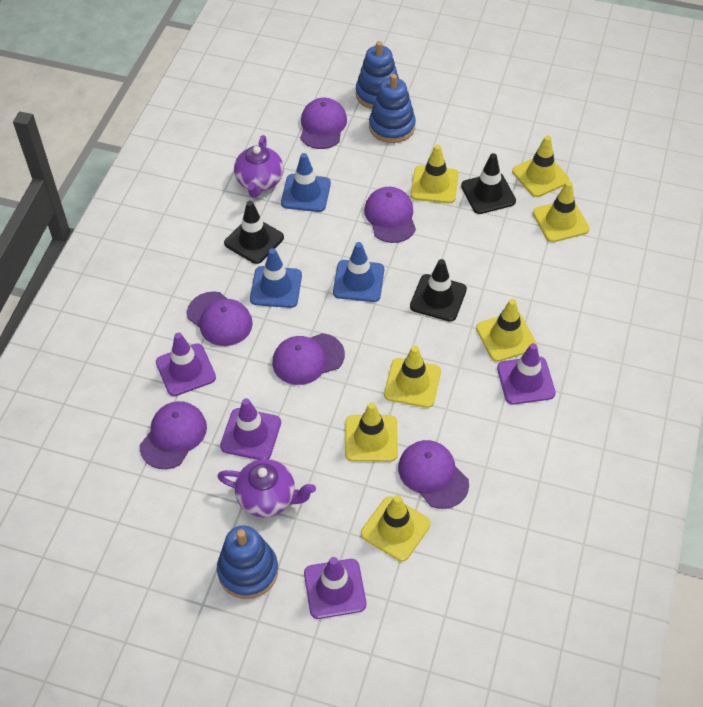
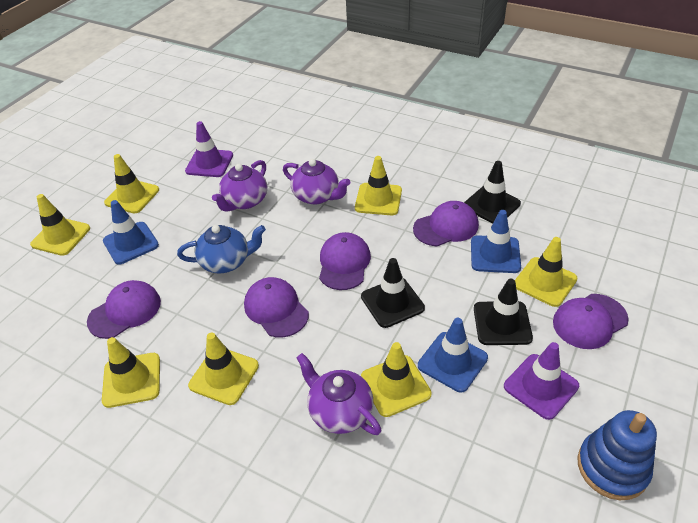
blue stacking toy: [217,525,278,599] [356,41,399,109] [369,74,416,143] = 3 -> [578,410,657,500] = 1
blue teapot: none = 0 -> [177,225,266,273] = 1
purple cap: [140,401,207,469] [187,291,253,346] [272,333,345,385] [300,98,347,149] [364,187,416,243] [398,440,469,509] = 6 -> [87,280,161,339] [244,277,309,337] [319,232,371,290] [413,201,479,246] [553,294,629,349] = 5
purple teapot: [217,459,316,517] [234,135,284,198] = 2 -> [212,160,267,212] [283,159,350,204] [296,353,381,435] = 3
purple traffic cone: [156,332,216,396] [220,398,281,460] [304,557,366,619] [497,343,556,405] = 4 -> [185,121,233,177] [504,342,579,420] = 2

